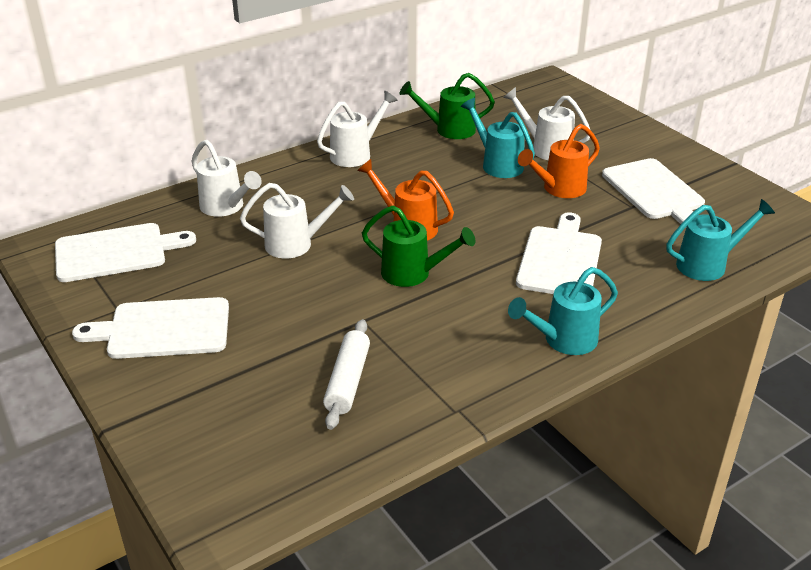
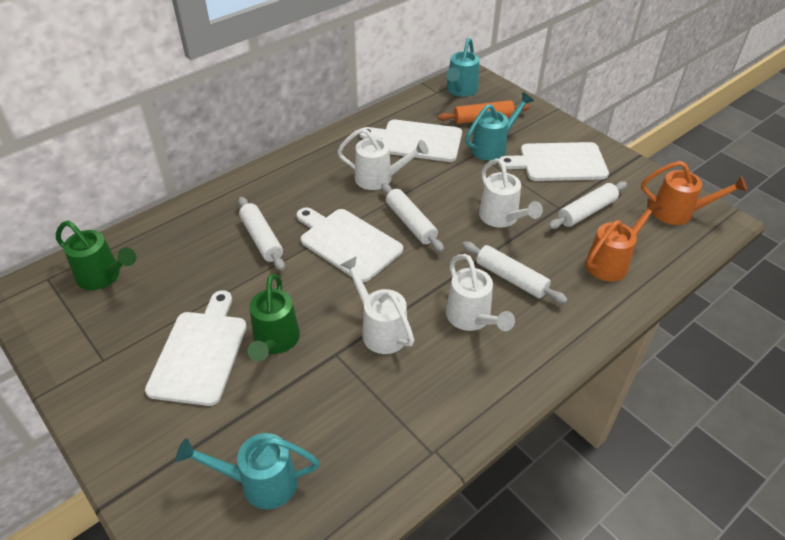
orange rolling pin: none = 0 -> [438,100,530,124] = 1
white rolling pin: [323,319,370,430] = 1 -> [238,197,285,271] [381,183,444,252] [462,242,568,303] [548,181,627,229] = 4

